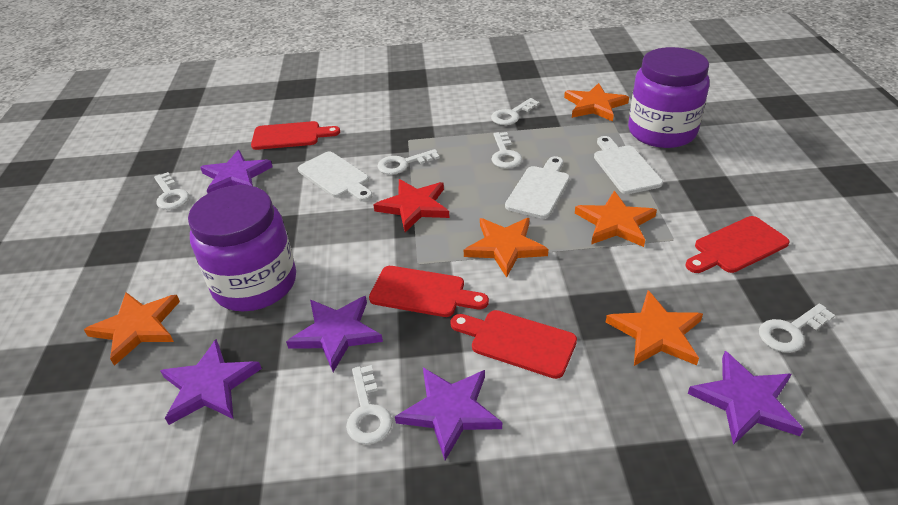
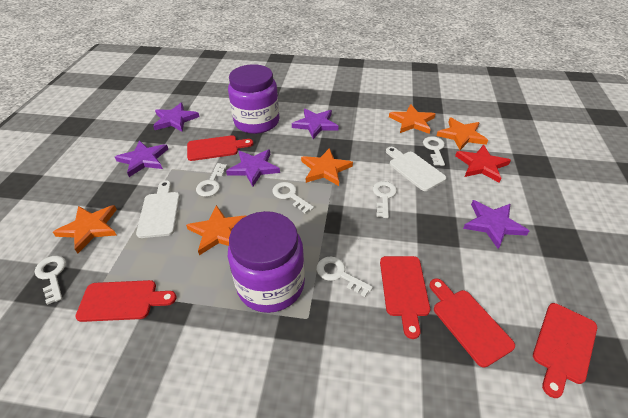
red cutting board: [251,121,340,150] [369,266,489,317] [450,310,577,379] [686,216,790,273] = 4 -> [75,280,176,322] [187,135,253,161] [380,256,430,339] [429,278,515,367] [533,303,597,398] = 5
white cutting board: [298,152,373,202] [505,156,570,219] [594,136,663,194] = 3 -> [136,181,180,238] [386,147,446,191] = 2

